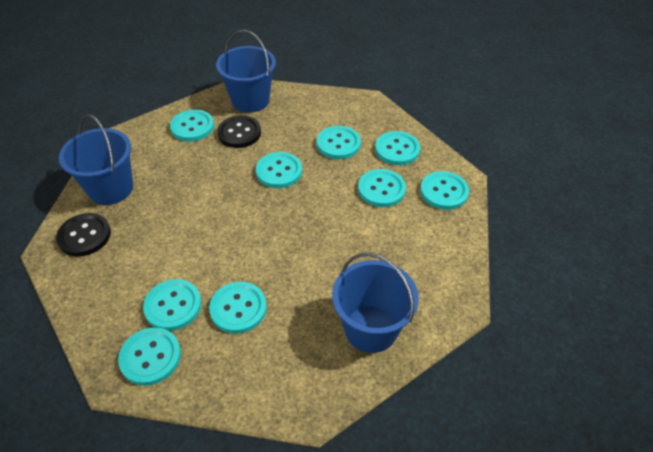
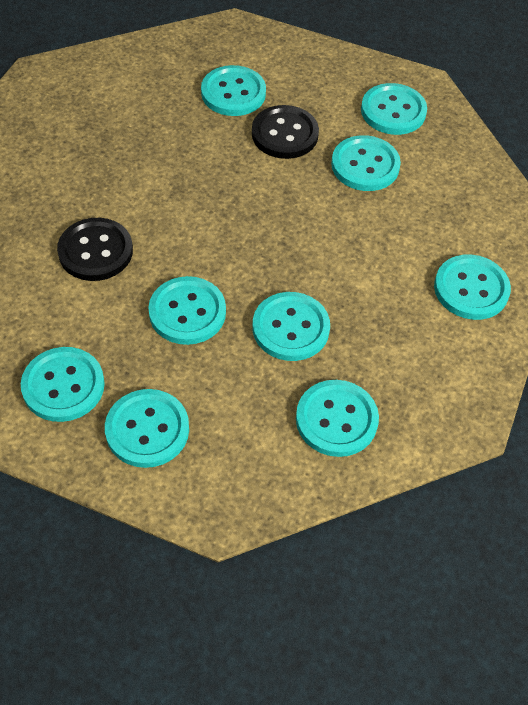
blue bucket: [59,114,133,205] [216,30,276,113] [332,252,419,353] = 3 -> none = 0

